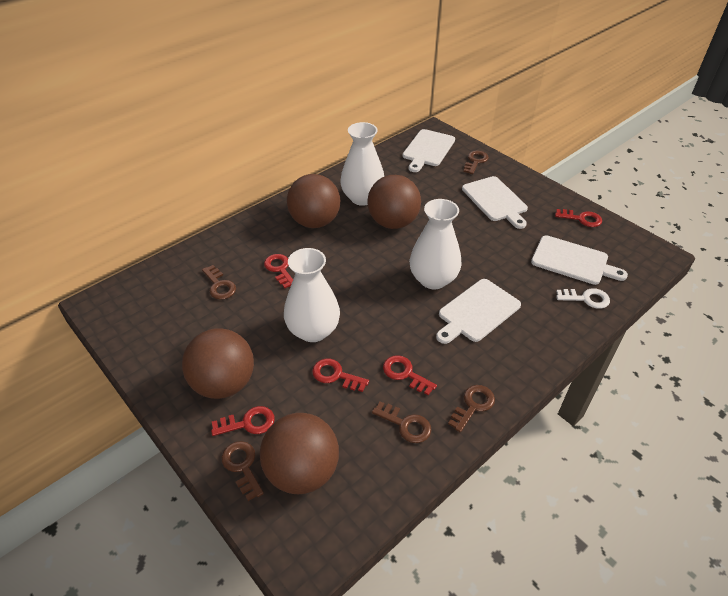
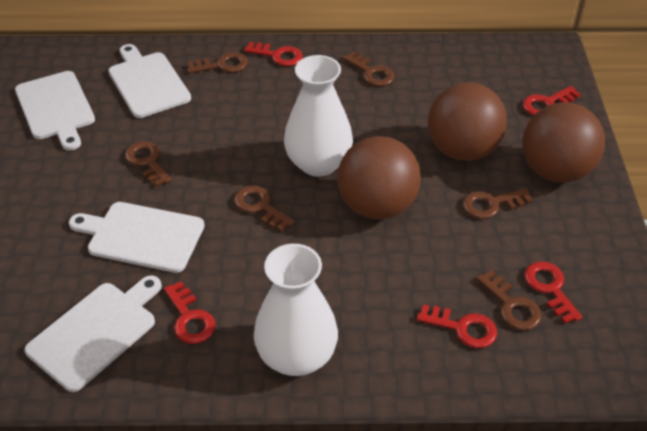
brown ball: [182,328,254,399] [260,413,339,494] [287,174,340,228] [367,175,421,229] = 4 -> [338,136,421,220] [428,82,507,161] [522,102,605,183] = 3
brown key: [202,265,236,300] [221,441,264,501] [372,401,432,443] [448,385,495,433] [464,151,489,174] = 5 -> [125,141,172,187] [187,52,248,73] [234,186,294,232] [343,51,395,86] [463,188,533,219] [477,270,542,330] = 6
white key: [556,288,610,309] = 1 -> none = 0
white vase: [284,248,340,342] [340,122,384,206] [410,199,462,289] = 3 -> [254,244,338,376] [284,55,353,177] = 2

